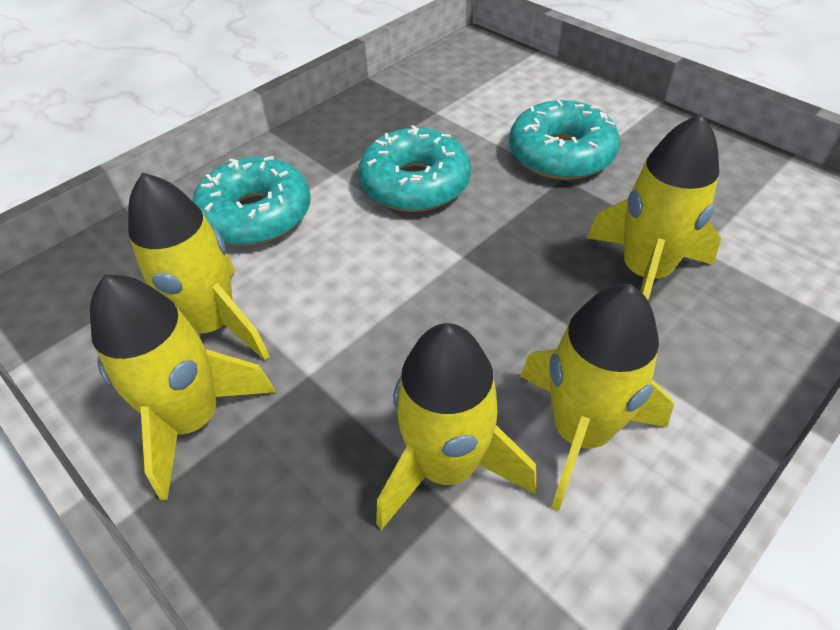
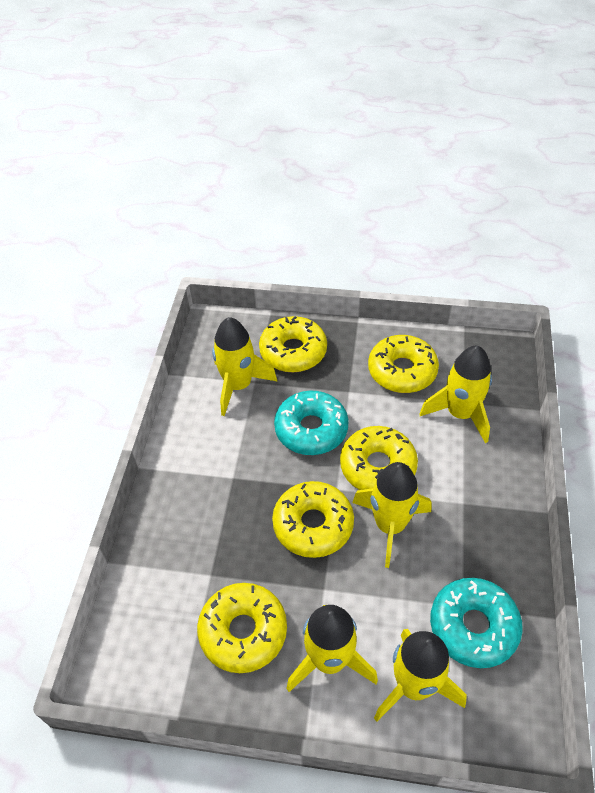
turquoise donut: [192,156,310,246] [359,125,471,212] [509,100,620,180] = 3 -> [274,391,349,455] [430,578,523,668] = 2
yellow donut: none = 0 -> [197,583,287,673] [259,316,327,372] [272,481,354,558] [340,426,418,490] [368,335,439,393] = 5

